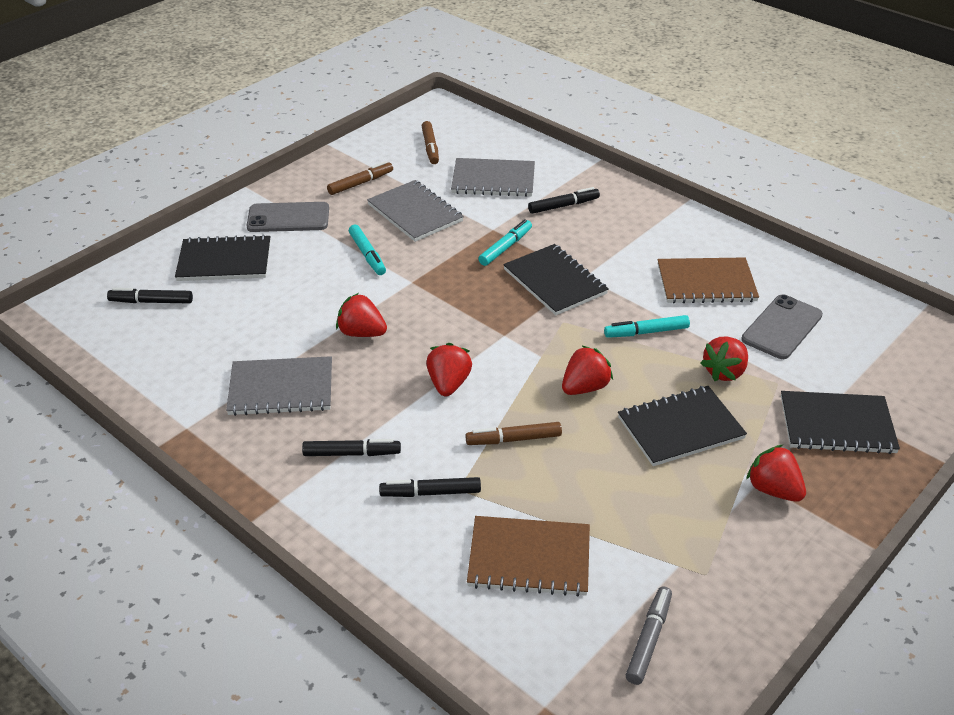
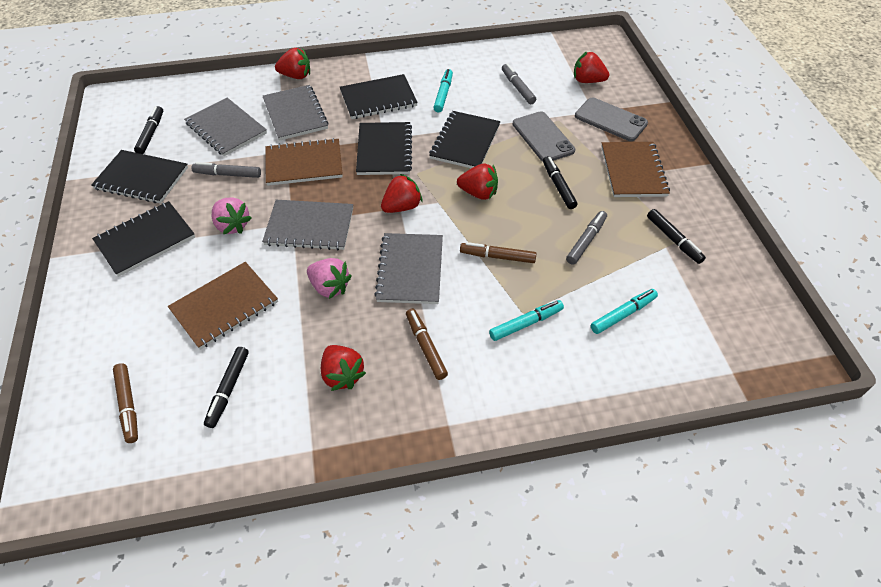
black notebook: [175,235,271,281] [503,244,609,315] [618,386,747,466] [781,391,900,454] = 4 -> [91,150,188,204] [92,201,195,277] [340,74,418,119] [356,122,412,175] [429,111,500,168] = 5
brown notebook: [467,516,590,597] [658,257,759,303] = 2 -> [168,262,278,350] [266,138,343,186] [601,142,670,197] = 3
grey marker: [626,586,672,685] = 1 -> [192,162,261,178] [502,64,536,104] [566,211,607,265] = 3
grey notebook: [226,356,332,416] [367,180,464,242] [451,158,535,197] = 3 -> [184,98,267,156] [262,85,329,141] [262,200,353,250] [374,233,443,304] = 4
pink strawberry: none = 0 -> [212,197,252,234] [307,258,352,299] = 2

